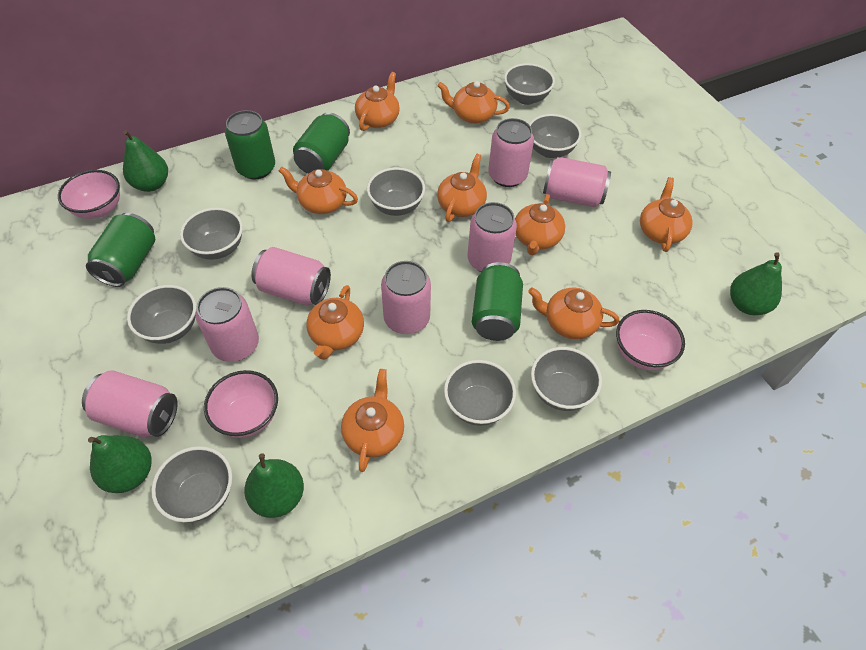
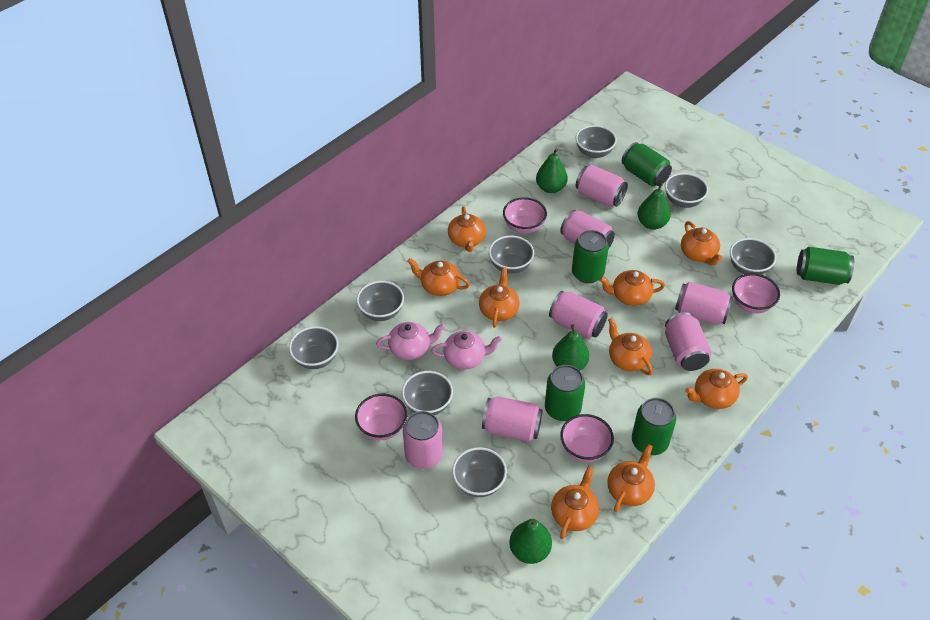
green can: [86,213,155,287] [225,110,275,179] [293,112,350,174] [472,262,523,341] = 4 -> [545,365,585,421] [572,230,609,283] [622,142,672,187] [632,398,676,455] [797,247,854,285] = 5
pink bowl: [58,170,120,219] [204,370,278,438] [616,310,685,370] = 3 -> [355,394,407,440] [503,197,547,234] [560,414,614,462] [732,273,780,314] = 4
pink teapot: none = 0 -> [376,322,445,360] [431,331,502,369] = 2

